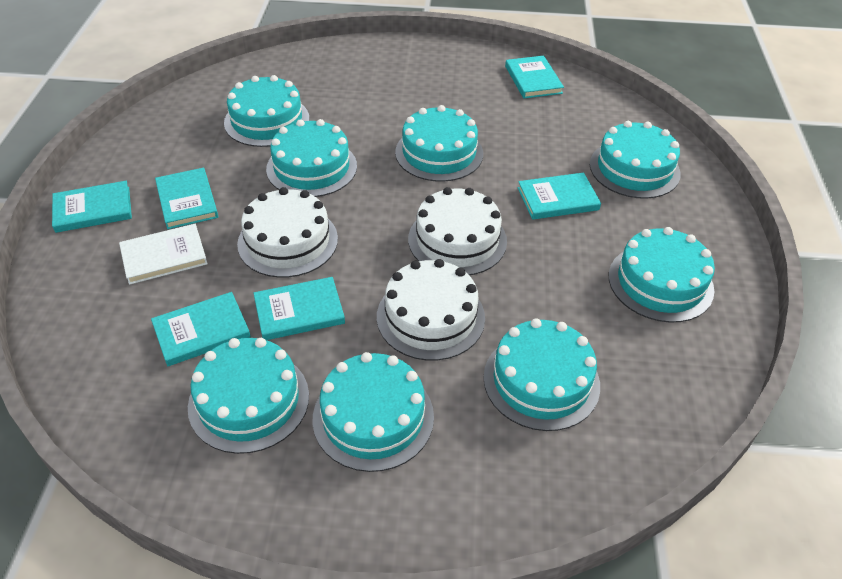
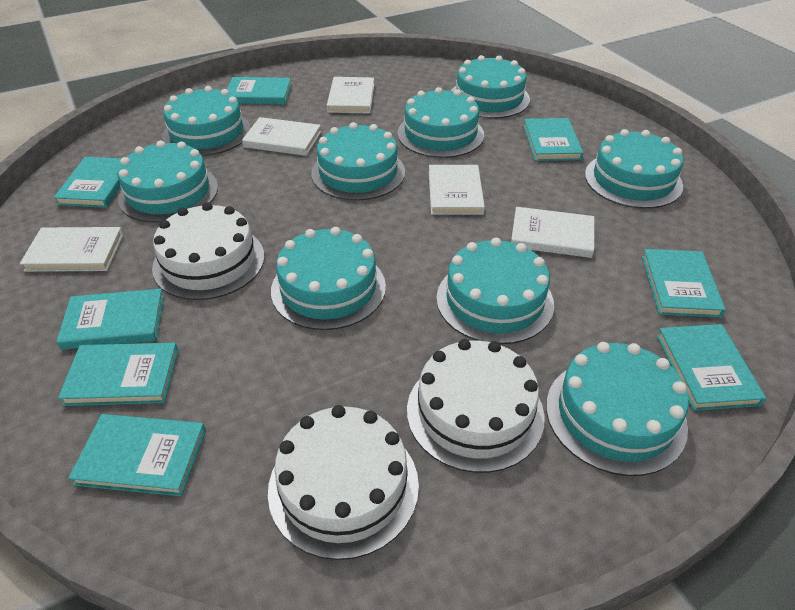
turquoise book: [52,181,132,233] [151,292,251,366] [155,168,218,229] [254,277,345,340] [505,56,564,98] [518,173,601,220] = 6 -> [54,157,122,208] [56,289,164,350] [58,343,178,406] [68,414,206,496] [227,77,291,105] [523,118,584,161] [642,249,726,318] [657,324,766,411] = 8
turquoise cake: [188,338,309,454] [224,75,309,147] [266,119,357,197] [313,352,434,472] [395,105,483,182] [483,318,600,431] [590,121,681,199] [609,227,715,323] = 8 -> [117,140,218,223] [162,86,251,156] [271,227,386,330] [311,122,405,201] [397,87,484,158] [436,238,554,344] [451,55,530,119] [546,342,689,476] [585,129,684,209] = 9
white book: [119,224,208,285] = 1 -> [20,227,123,272] [242,117,321,156] [327,77,374,114] [429,165,485,215] [511,207,594,258] = 5

